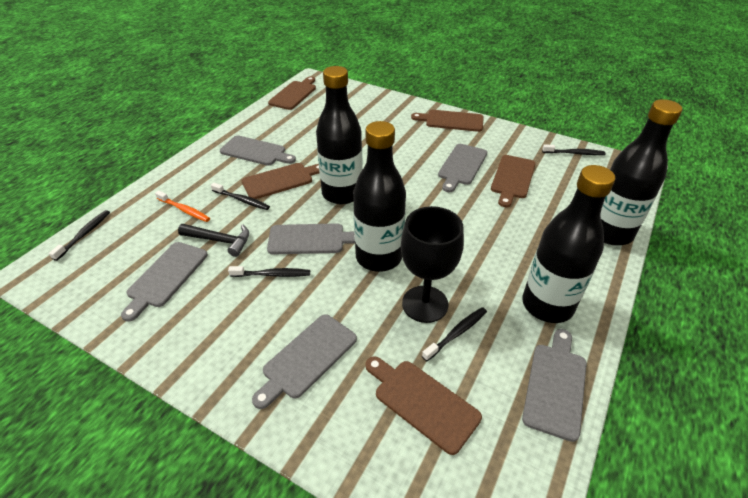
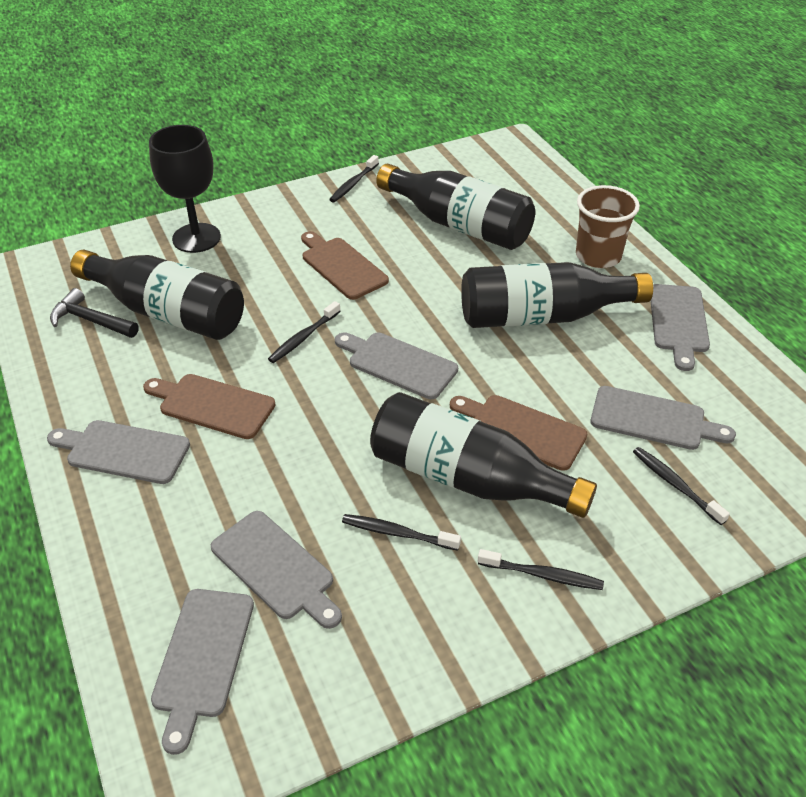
brown cup: none = 0 -> [576,185,640,268] = 1
brown cutting board: [242,163,319,199] [268,76,316,110] [365,357,482,455] [411,110,484,132] [491,155,536,207] = 5 -> [143,374,275,439] [301,231,389,300] [450,395,587,471] = 3
orange toothbrush: [155,190,210,222] = 1 -> none = 0

